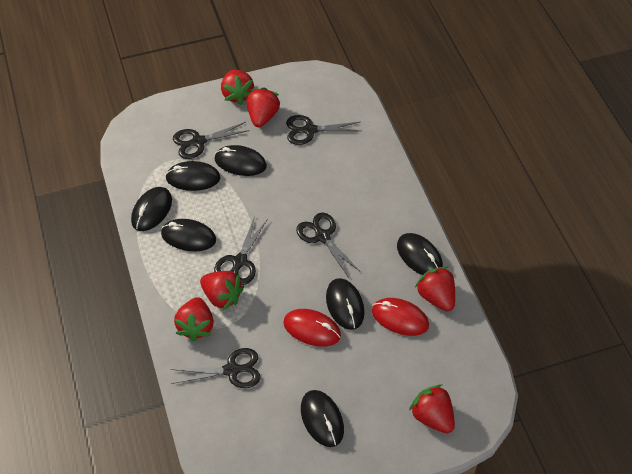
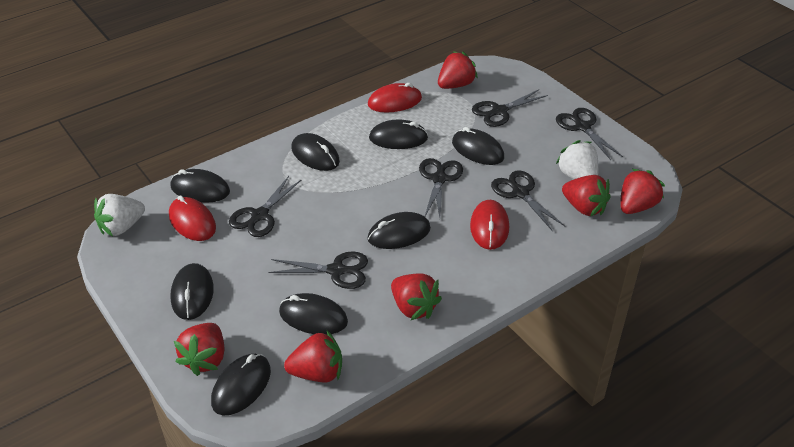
black mouse: [131,187,172,231] [161,219,216,251] [165,161,221,191] [214,145,267,176] [301,390,344,447] [326,278,365,330] [397,233,443,275] = 7 -> [170,169,230,203] [170,263,214,320] [211,354,271,416] [279,293,348,335] [291,133,340,171] [367,212,431,249] [369,119,428,149] [452,127,504,165] = 8
black scissors: [171,348,260,388] [173,122,250,159] [214,216,267,285] [286,115,361,145] [296,213,360,278] = 5 -> [229,176,301,237] [268,251,368,289] [419,158,463,218] [472,90,548,127] [491,170,565,231] [556,108,623,160] = 6
red mouse: [283,309,341,347] [372,298,429,336] = 2 -> [169,195,216,241] [368,83,422,113] [470,200,509,250] = 3
white strawberry: none = 0 -> [94,194,145,236] [556,140,599,179] = 2

